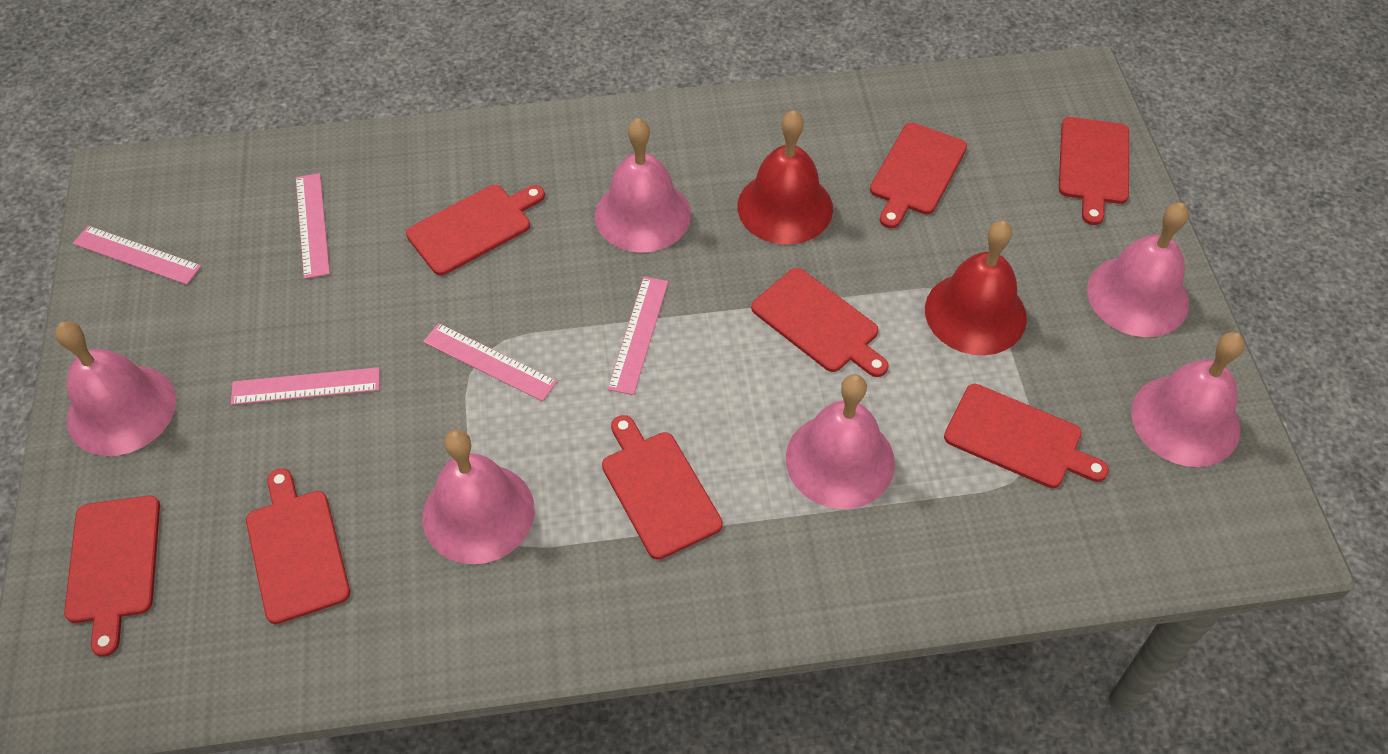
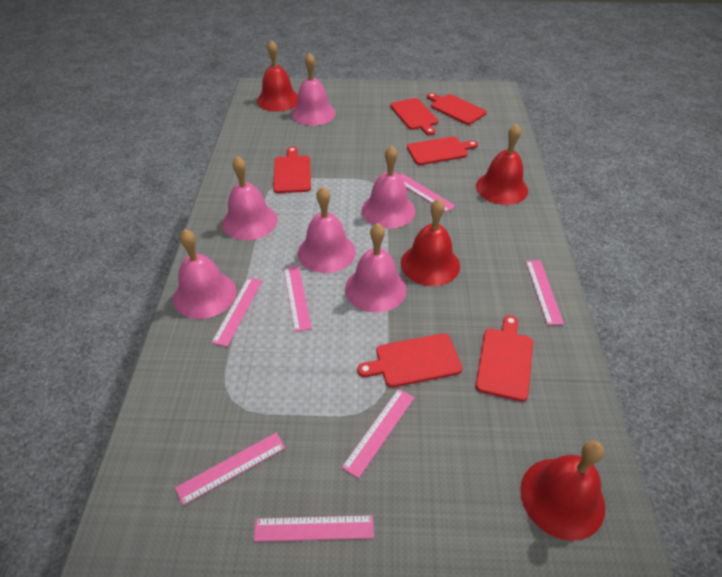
pink ruler: [73,226,201,285] [231,367,380,405] [296,173,330,279] [423,323,557,401] [608,277,668,395] = 5 -> [175,433,285,505] [211,278,262,347] [254,515,374,542] [284,265,312,332] [342,389,414,479] [400,174,456,212] [526,260,564,325] = 7
red bell: [737,110,833,245] [925,221,1027,355] = 2 -> [257,40,298,112] [401,198,460,286] [476,124,528,205] [520,440,605,541] = 4
red cutting board: [64,496,160,657] [246,468,350,624] [406,185,545,275] [602,415,723,560] [751,268,889,377] [870,123,967,228] [944,384,1109,488] [1059,117,1129,225] = 8 -> [273,147,311,193] [357,333,462,387] [390,98,438,135] [407,137,478,165] [427,93,487,125] [476,315,533,402] = 6

